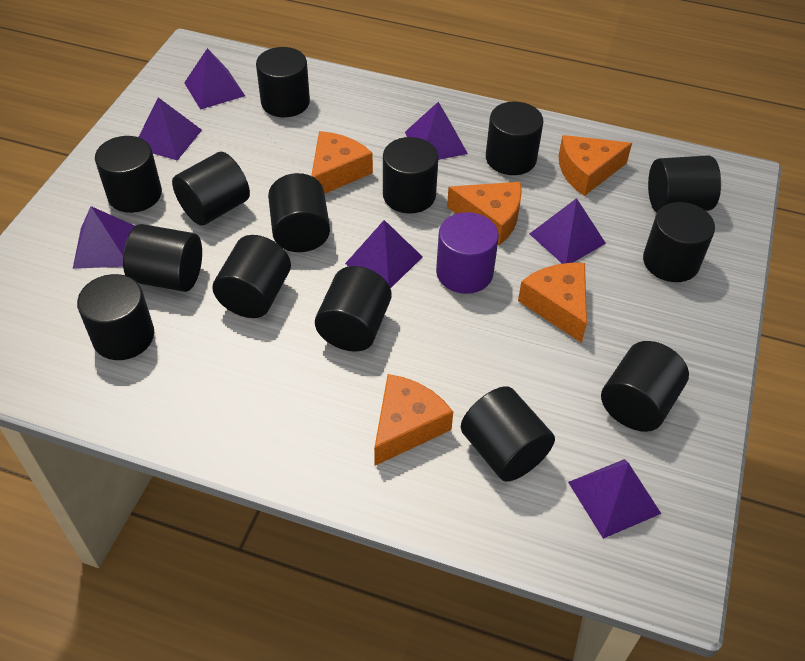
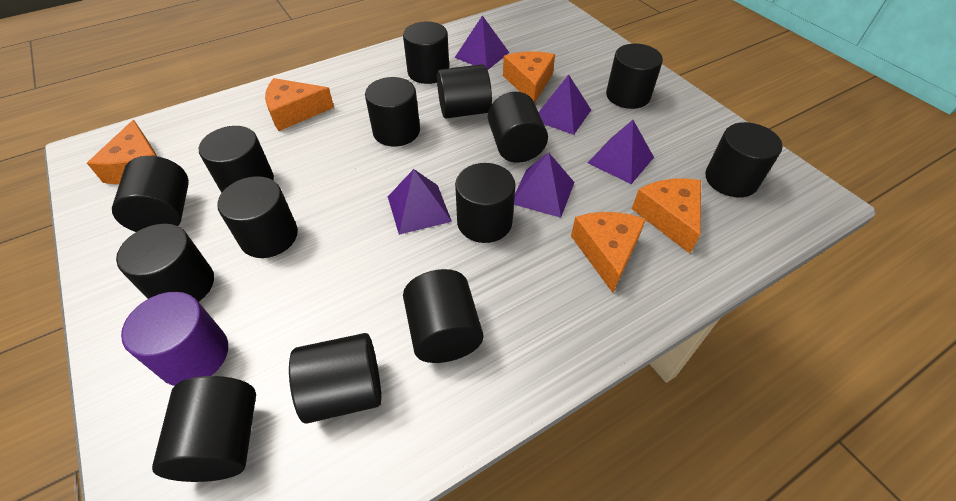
purple pyramid: [73,206,135,269] [139,97,202,161] [184,48,245,110] [345,220,423,289] [405,102,468,160] [530,198,606,264] [568,459,661,539] = 7 -> [388,169,452,235] [455,15,509,70] [514,153,575,218] [539,74,591,135] [588,120,654,184] = 5

